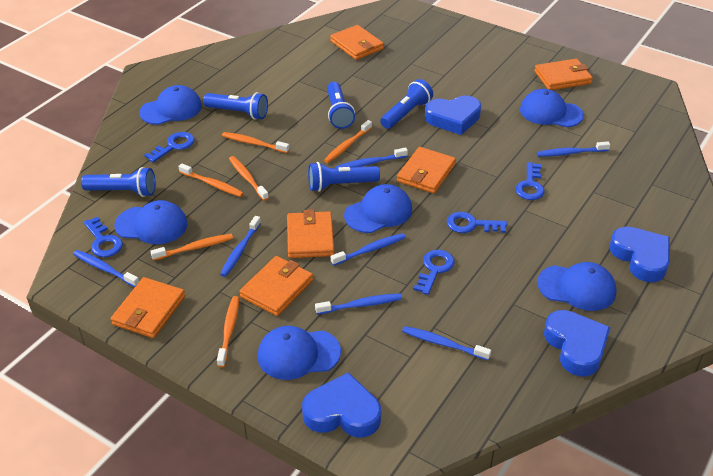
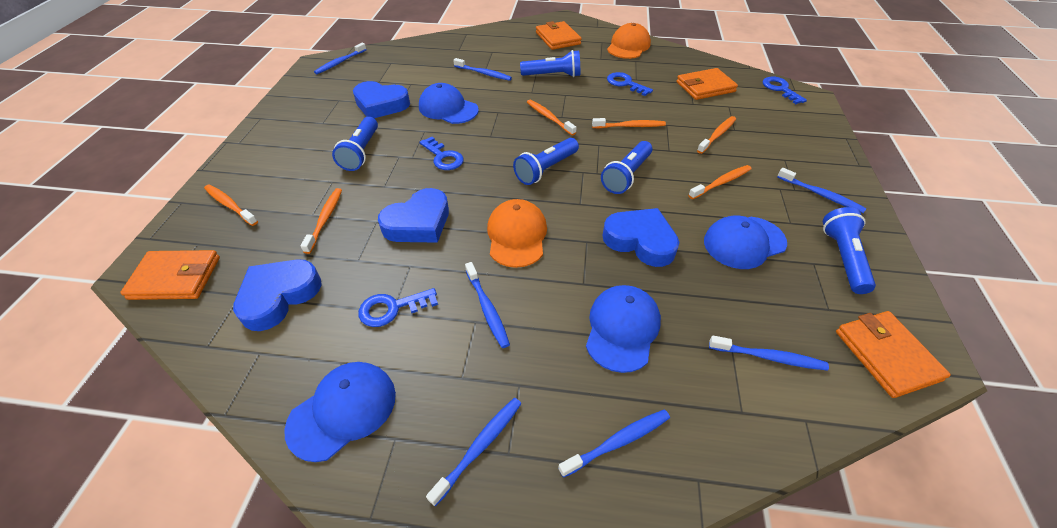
blue cap: [114,200,188,244] [139,85,202,125] [257,326,341,380] [344,184,412,233] [520,89,584,127] [537,262,616,311] = 6 -> [284,362,396,462] [419,83,479,124] [586,285,661,373] [704,215,787,269] = 4
blue key: [84,217,123,257] [144,132,195,162] [414,250,455,295] [447,212,507,233] [515,162,545,200] = 5 -> [358,288,438,327] [420,136,464,170] [607,72,653,96] [762,77,807,104] = 4
orange cap: none = 0 -> [487,199,547,268] [607,23,651,59] = 2
orange wallet: [111,277,185,338] [239,256,313,316] [287,209,334,258] [330,25,384,60] [397,147,456,193] [534,59,593,90] = 6 -> [120,250,220,300] [536,21,582,50] [677,68,738,100] [836,311,951,398] = 4

